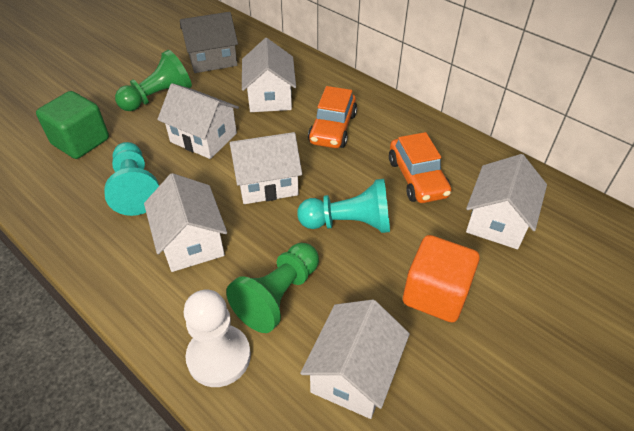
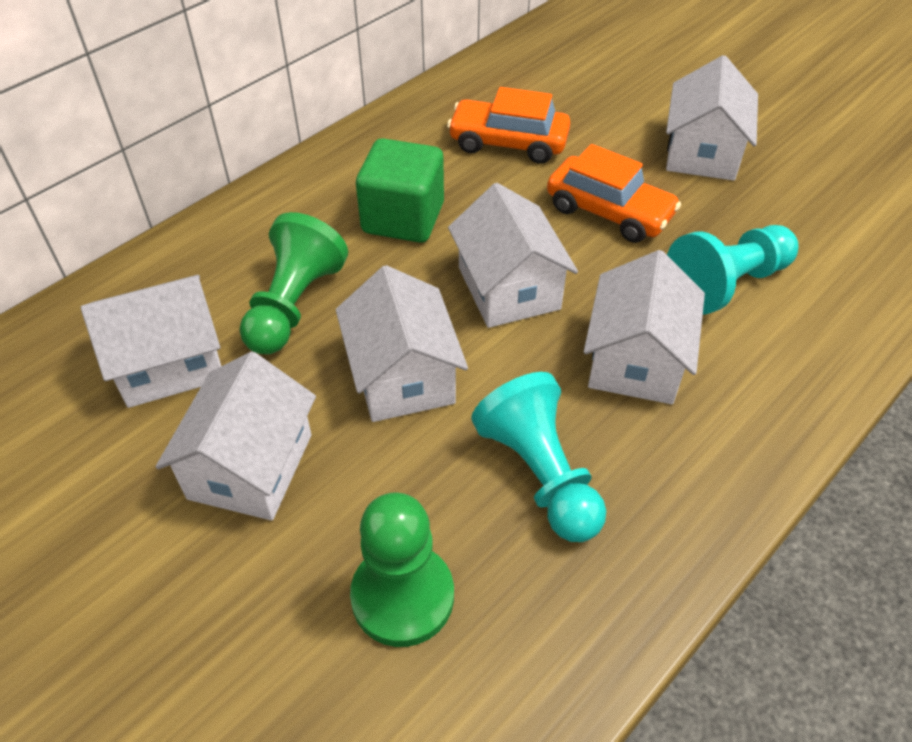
grey house: [180,12,238,73] = 1 -> none = 0
orange cube: [403,235,480,323] = 1 -> none = 0
white pawn: [184,290,251,387] = 1 -> none = 0

